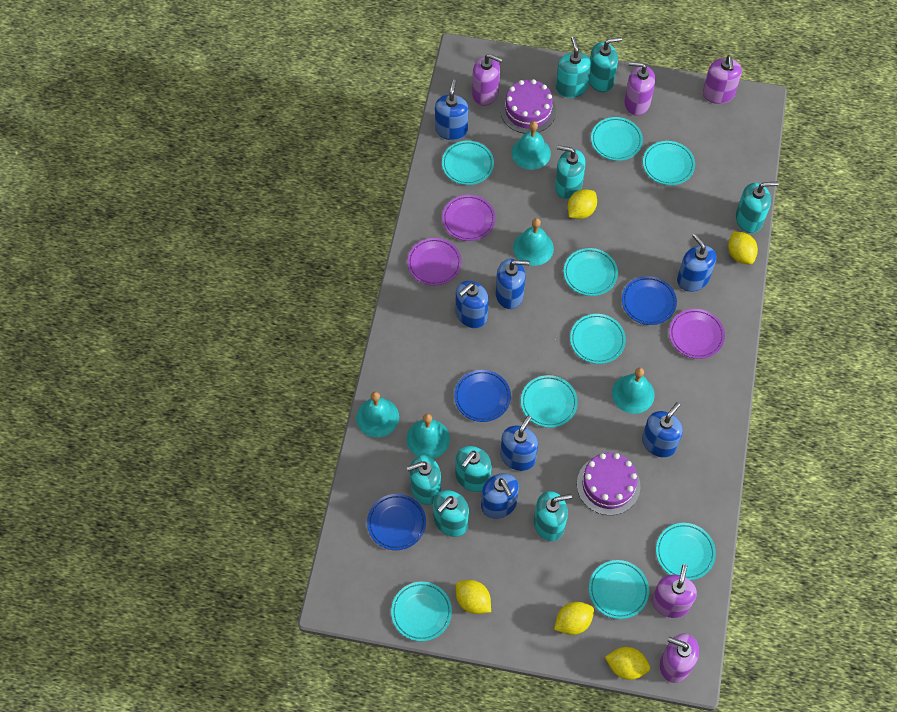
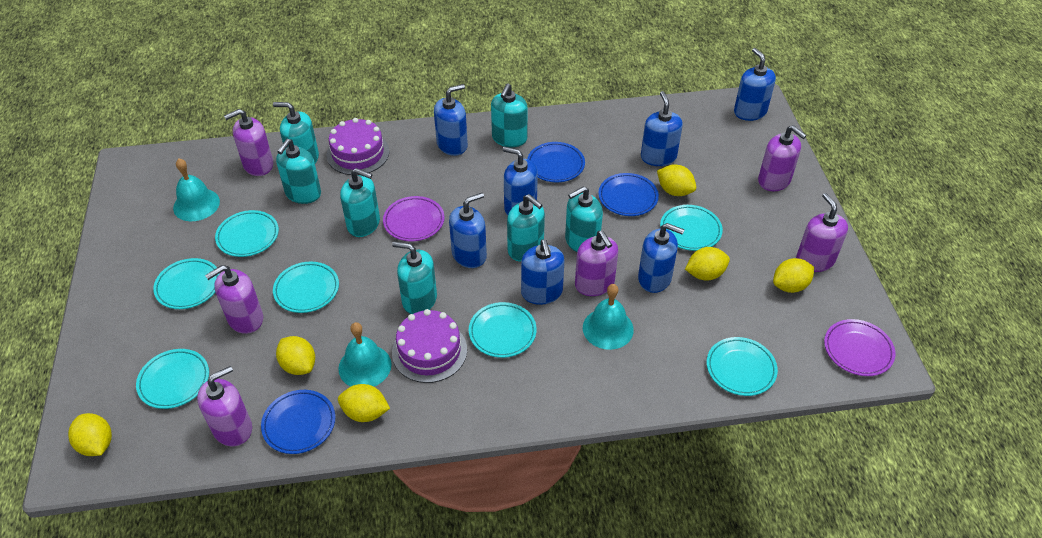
purple plate: [407,238,462,286] [442,195,496,241] [669,309,725,359] = 3 -> [383,196,445,241] [824,319,895,376] = 2
purple soap dispenser: [472,54,502,106] [624,62,655,116] [652,564,697,618] [660,634,699,683] [703,55,742,104] = 5 -> [197,366,252,446] [205,265,263,334] [224,109,273,176] [575,230,618,296] [758,125,807,191] [796,193,848,272] = 6
turquoise bell: [356,392,399,437] [407,414,450,459] [512,121,551,170] [513,218,554,266] [612,368,655,414] = 5 -> [173,159,220,221] [338,322,392,387] [583,284,634,350] = 3
turquoise plate: [391,582,452,641] [442,141,494,185] [521,375,578,428] [563,248,618,296] [570,314,626,364] [589,560,649,619] [591,117,643,161] [643,141,695,185] [656,523,716,580] = 9 -> [136,349,209,409] [153,258,220,309] [215,210,279,257] [273,262,339,313] [469,302,537,358] [660,205,723,251] [707,337,778,396] = 7
turquoise soap dispenser: [407,455,441,505] [433,490,469,537] [455,446,492,492] [534,491,572,541] [555,145,586,199] [556,37,591,98] [589,37,622,92] [736,182,778,233] = 8 -> [273,102,319,163] [276,139,321,204] [340,168,380,237] [392,241,437,314] [491,83,528,147] [507,194,545,262] [565,186,603,252] = 7
yellow lemon: [456,580,491,614] [554,602,594,635] [567,189,597,219] [605,647,650,680] [728,231,758,264] = 5 -> [68,413,112,456] [276,336,315,375] [338,384,390,422] [657,164,696,196] [685,247,730,281] [773,258,814,293] = 6

